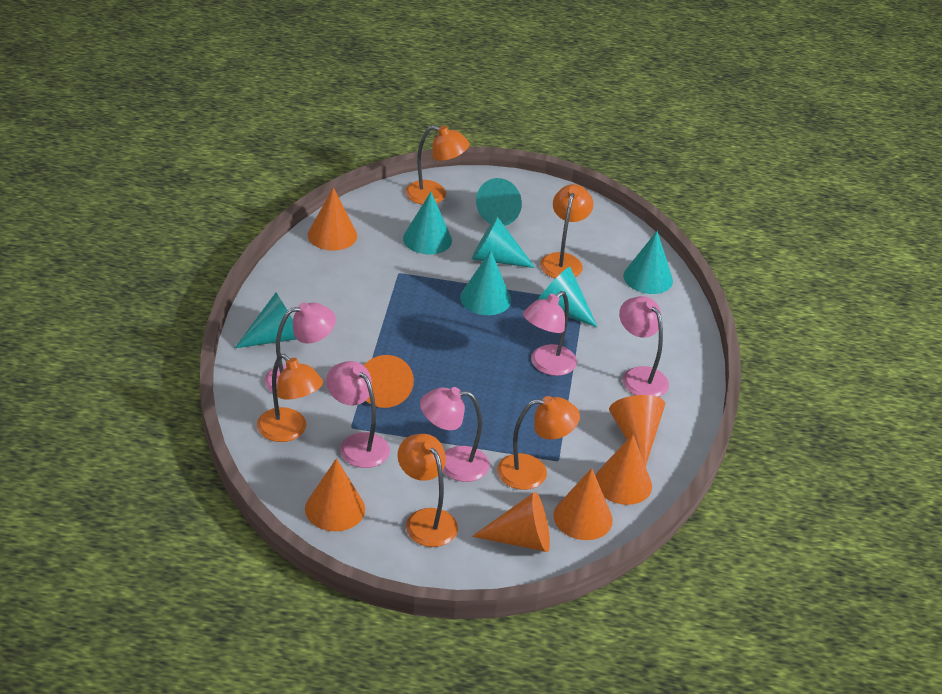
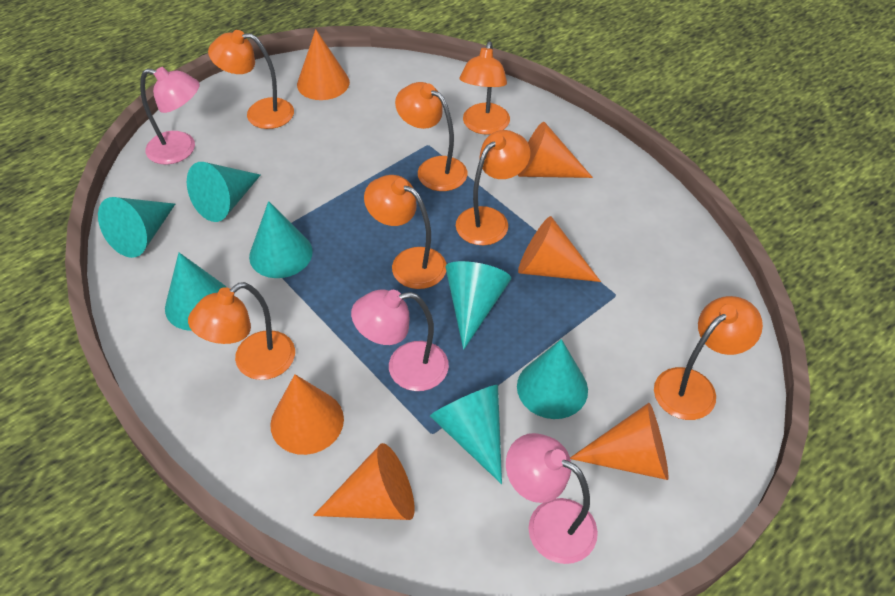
orange cone: [305,458,365,531] [308,187,357,251] [364,355,414,408] [472,492,550,552] [553,468,613,540] [595,434,652,505] [609,395,665,466] = 7 -> [270,374,344,455] [297,29,350,100] [313,443,415,520] [518,122,593,178] [518,216,601,282] [570,403,668,480] = 6
orange lamp: [257,354,323,442] [397,434,458,547] [405,125,470,204] [497,396,580,490] [540,184,593,279] = 5 -> [188,282,295,380] [208,30,294,129] [364,175,447,289] [395,82,467,191] [456,130,531,245] [459,41,510,135] [654,296,763,420] = 7
pink lamp: [264,302,336,393] [326,361,390,468] [420,387,490,482] [523,291,577,376] [619,296,669,397] = 5 -> [140,67,200,165] [351,289,449,391] [506,433,598,564] = 3

